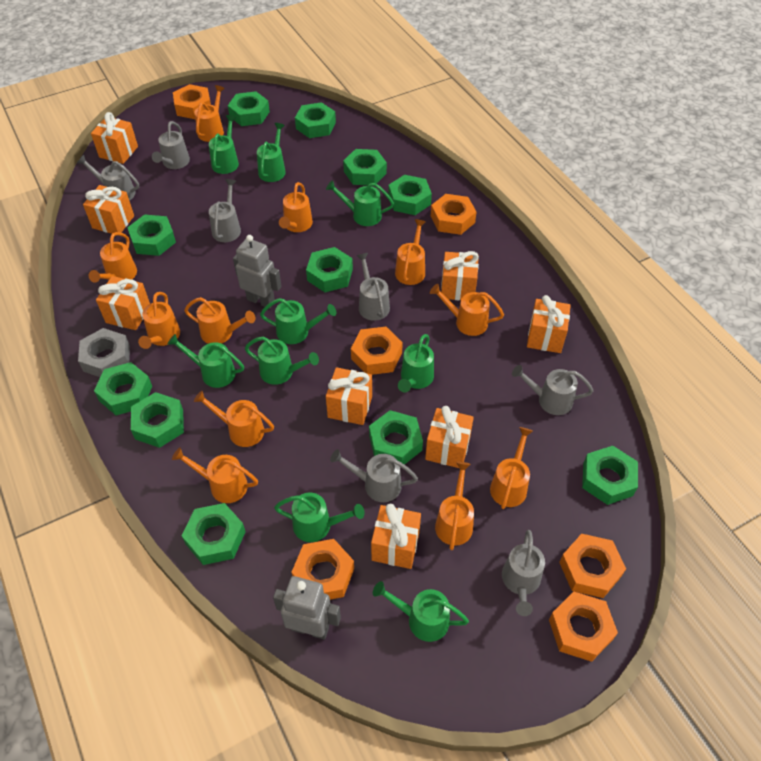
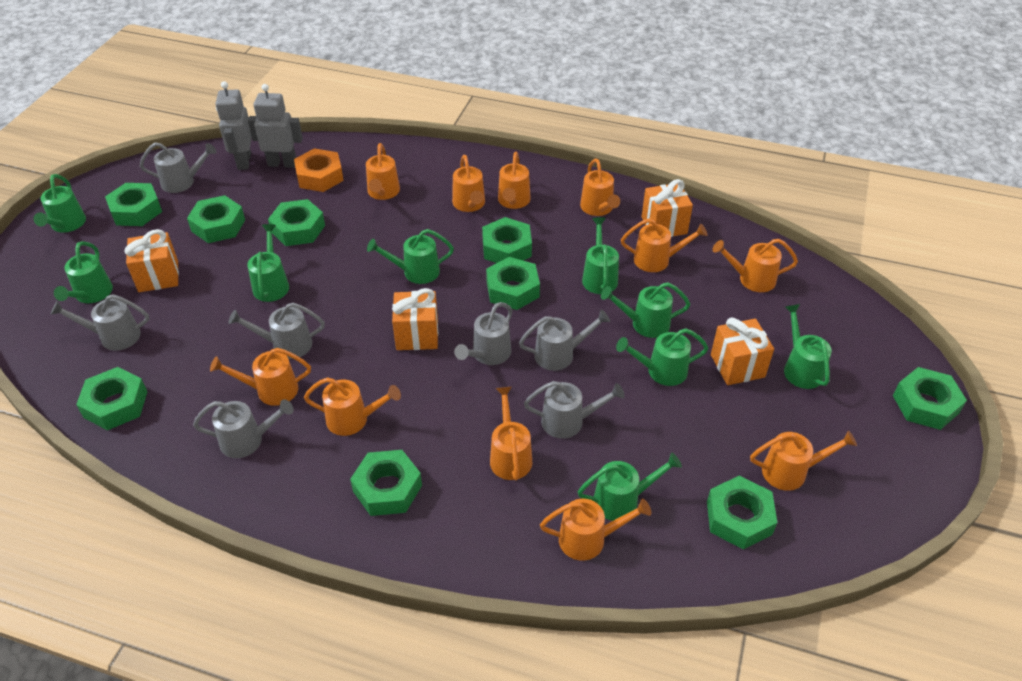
green nut: [94,362,152,415] [127,214,176,256] [131,392,184,448] [182,503,246,565] [228,91,270,126] [295,102,336,138] [306,247,353,292] [343,149,387,185] [369,410,423,465] [388,175,432,215] [582,446,638,505] = 11 -> [76,367,147,430] [105,183,162,226] [187,195,245,243] [268,199,325,246] [350,450,422,516] [482,217,532,263] [486,257,540,310] [707,476,777,550] [893,367,967,430] = 9
grey nut: [78,328,130,377] = 1 -> none = 0
orange gift: [83,185,134,234] [91,112,138,164] [96,276,150,330] [326,367,372,425] [371,504,421,569] [425,406,474,468] [441,251,479,301] [527,295,571,353] = 8 -> [124,229,179,292] [392,288,438,350] [642,179,693,237] [711,317,774,385] = 4
orange nut: [173,84,211,119] [291,539,354,600] [351,327,403,375] [431,194,477,235] [549,592,618,662] [559,534,626,598] = 6 -> [294,148,344,192] = 1

